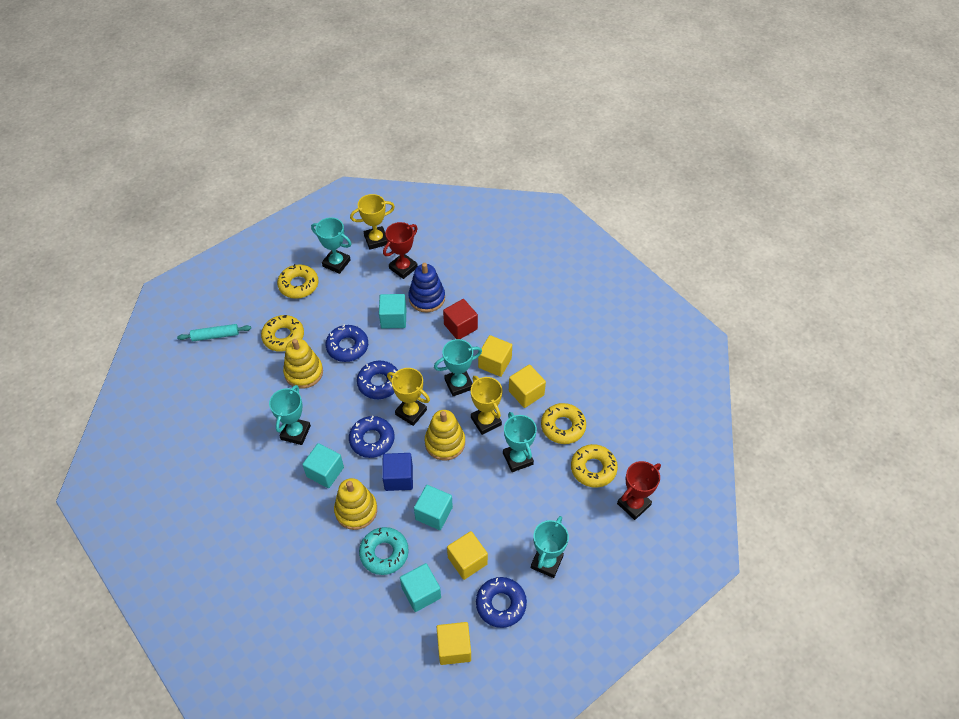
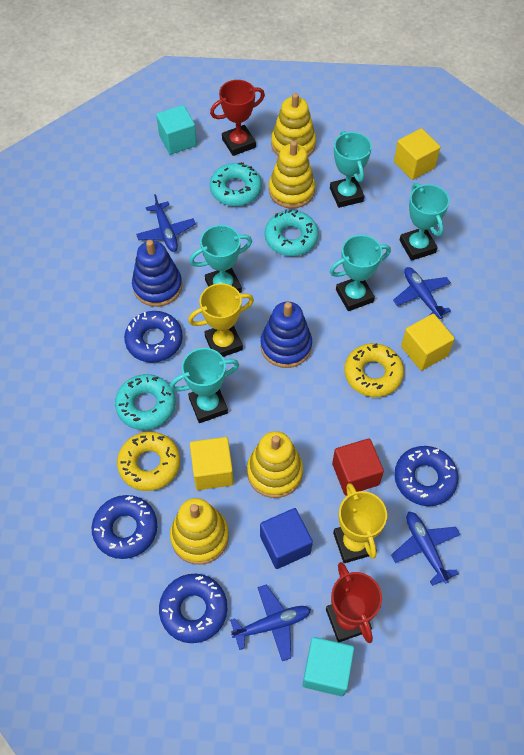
blue plane: none = 0 -> [136,194,196,252] [230,585,311,661] [391,512,460,586] [393,267,451,319] = 4
blue stacking toy: [408,263,445,312] = 1 -> [132,240,182,307] [260,302,312,368] = 2
turquoise cube: [302,443,344,488] [379,294,406,329] [400,563,441,612] [414,485,453,530] = 4 -> [156,105,197,155] [302,637,354,696] = 2
turquoise donut: [359,527,409,575] = 1 -> [115,374,176,430] [210,162,262,206] [264,209,318,256] = 3
turquoise rolling pin: [177,324,251,341] = 1 -> none = 0
yellow cube: [437,622,471,665] [447,531,488,580] [478,335,512,377] [509,364,546,408] = 4 -> [190,437,234,490] [394,128,440,180] [401,314,455,371] = 3
yellow donut: [261,315,304,352] [277,264,318,299] [541,403,586,444] [571,444,618,488] = 4 -> [117,432,180,491] [344,343,404,397] = 2
yellow stacking toy: [283,339,323,389] [334,478,377,530] [425,410,465,461] = 3 -> [170,498,229,565] [247,431,303,498] [269,141,315,209] [271,93,316,156] = 4
yellow trophy: [350,194,395,250] [387,368,430,426] [471,376,502,435] = 3 -> [188,283,254,357] [333,483,387,563] = 2

